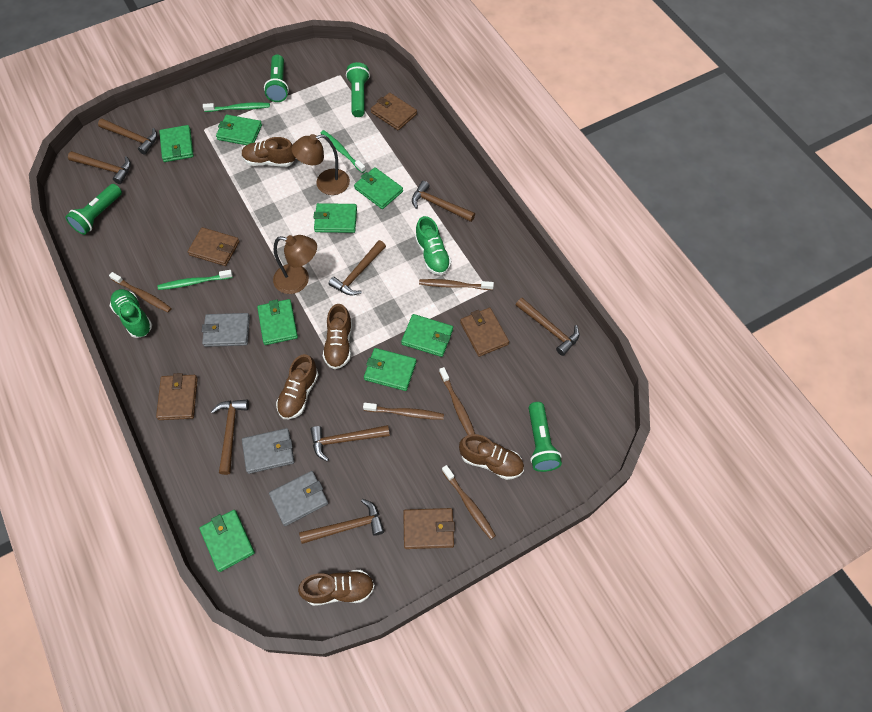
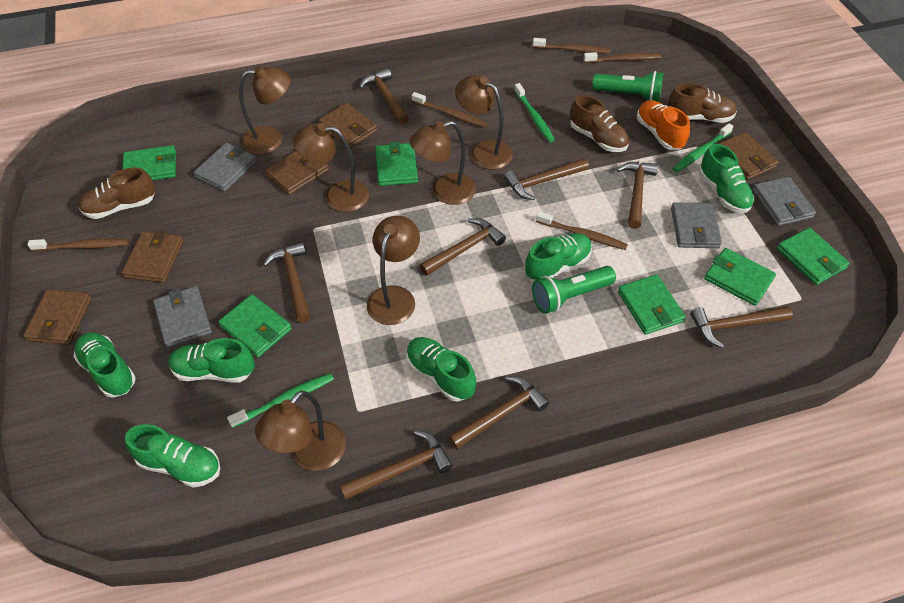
brown lamp: [273,235,317,294] [292,134,350,195] = 2 -> [239,66,291,155] [255,390,346,471] [293,123,369,212] [367,216,420,325] [410,121,476,205] [455,75,513,170] = 6
brown shoe: [242,137,296,167] [276,354,319,419] [298,570,375,606] [323,304,352,369] [459,434,524,480] = 5 -> [79,167,155,219] [570,95,629,152] [668,83,737,123] = 3
green flashlight: [65,184,122,235] [264,54,289,102] [346,62,370,117] [529,402,562,472] = 4 -> [532,266,616,314] [592,71,664,102] = 2
green shoe: [110,289,152,338] [415,216,451,275] = 2 -> [73,333,136,398] [125,424,220,488] [169,338,255,382] [406,337,476,402] [525,233,592,281] [699,144,754,213] = 6
green wallet: [159,125,194,162] [199,510,255,572] [216,114,262,145] [257,299,298,345] [313,203,357,233] [354,167,403,209] [364,348,416,391] [401,314,453,357] = 8 -> [122,145,176,180] [218,294,292,357] [375,141,418,186] [618,274,686,335] [704,248,776,306] [777,228,850,285] = 6
grey wallet: [202,313,250,347] [242,428,294,474] [269,471,328,526] = 3 -> [153,286,212,348] [194,143,257,192] [671,202,722,248] [752,177,816,226] = 4
orange shoe: none = 0 -> [637,100,690,150] = 1

